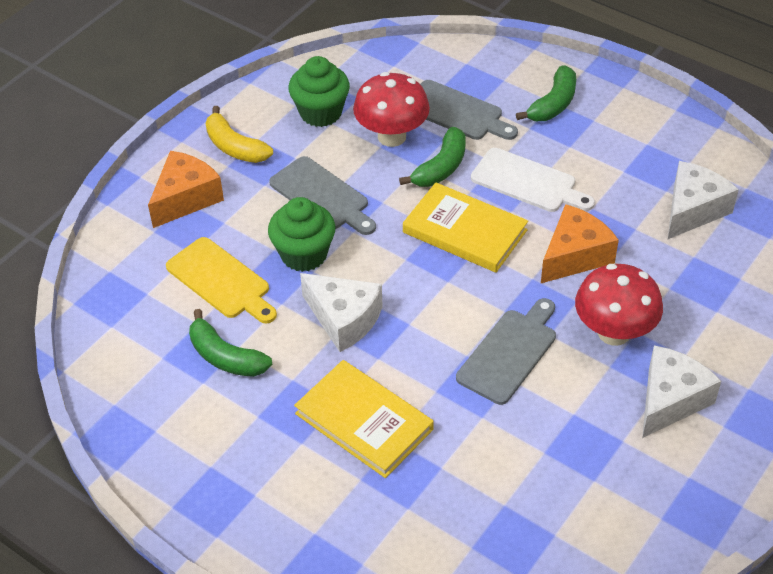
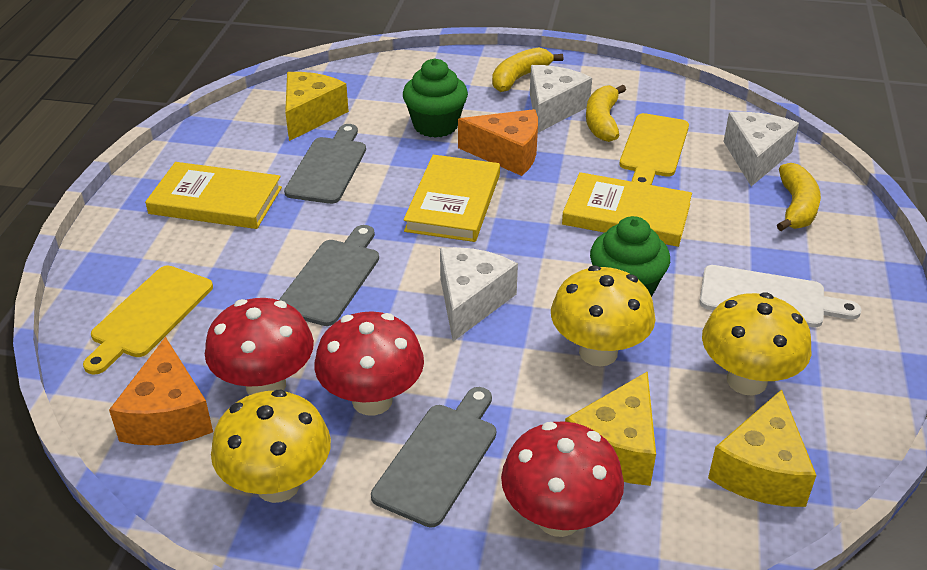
green banana: [189,309,272,377] [399,127,466,187] [516,66,576,121] = 3 -> none = 0
red mushroom: [353,72,430,147] [575,264,663,346] = 2 -> [205,298,314,395] [314,311,424,416] [501,421,624,537] = 3
yellow banana: [206,106,273,163] = 1 -> [492,47,563,92] [586,85,626,142] [777,163,821,231] = 3
yellow book: [294,360,434,478] [403,183,528,273] = 2 -> [145,162,282,229] [403,155,500,242] [562,172,692,247] = 3
yellow cheese: none = 0 -> [285,72,349,141] [565,371,656,486] [708,389,817,507] = 3
yellow cutting board: [166,237,277,323] = 1 -> [83,265,213,375] [619,113,689,185] = 2
yellow mushroom: none = 0 -> [211,390,331,503] [551,265,655,367] [702,293,812,396] = 3

